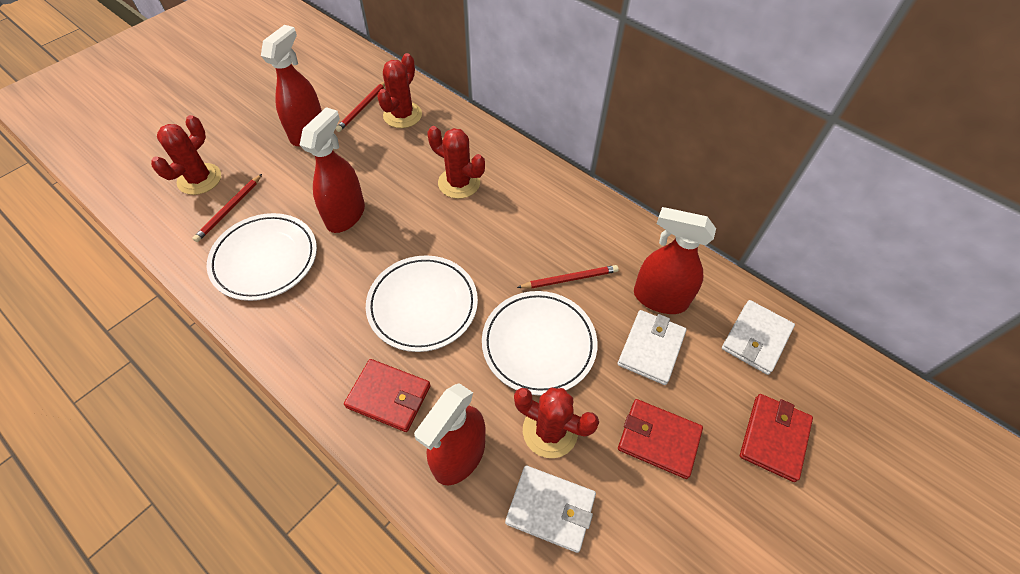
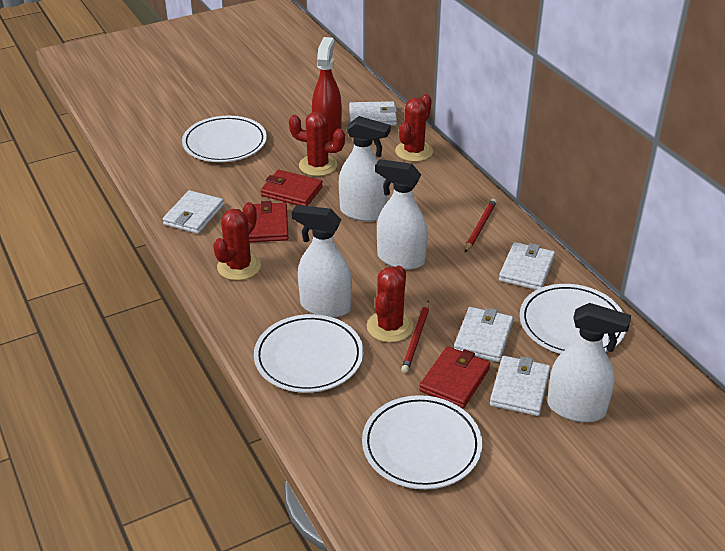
red pencil: [192,174,262,242] [335,82,385,132] [517,265,619,289] = 3 -> [401,301,429,373] [465,199,497,252] = 2
red spray bottle: [261,25,322,147] [300,107,365,233] [414,383,486,485] [634,207,716,314] = 4 -> [312,37,342,141] = 1
white plate: [207,213,317,301] [366,255,478,352] [482,291,597,396] = 3 -> [182,116,267,162] [254,314,363,393] [362,395,482,489] [520,284,626,354] = 4
white spray bottle: none = 0 -> [292,205,352,318] [339,116,390,221] [375,159,428,269] [547,303,631,422] = 4
white wallet: [505,466,596,553] [618,310,686,385] [722,300,795,375] = 3 -> [163,190,224,234] [349,101,397,126] [454,307,514,362] [490,356,550,416] [499,242,555,290] = 5

